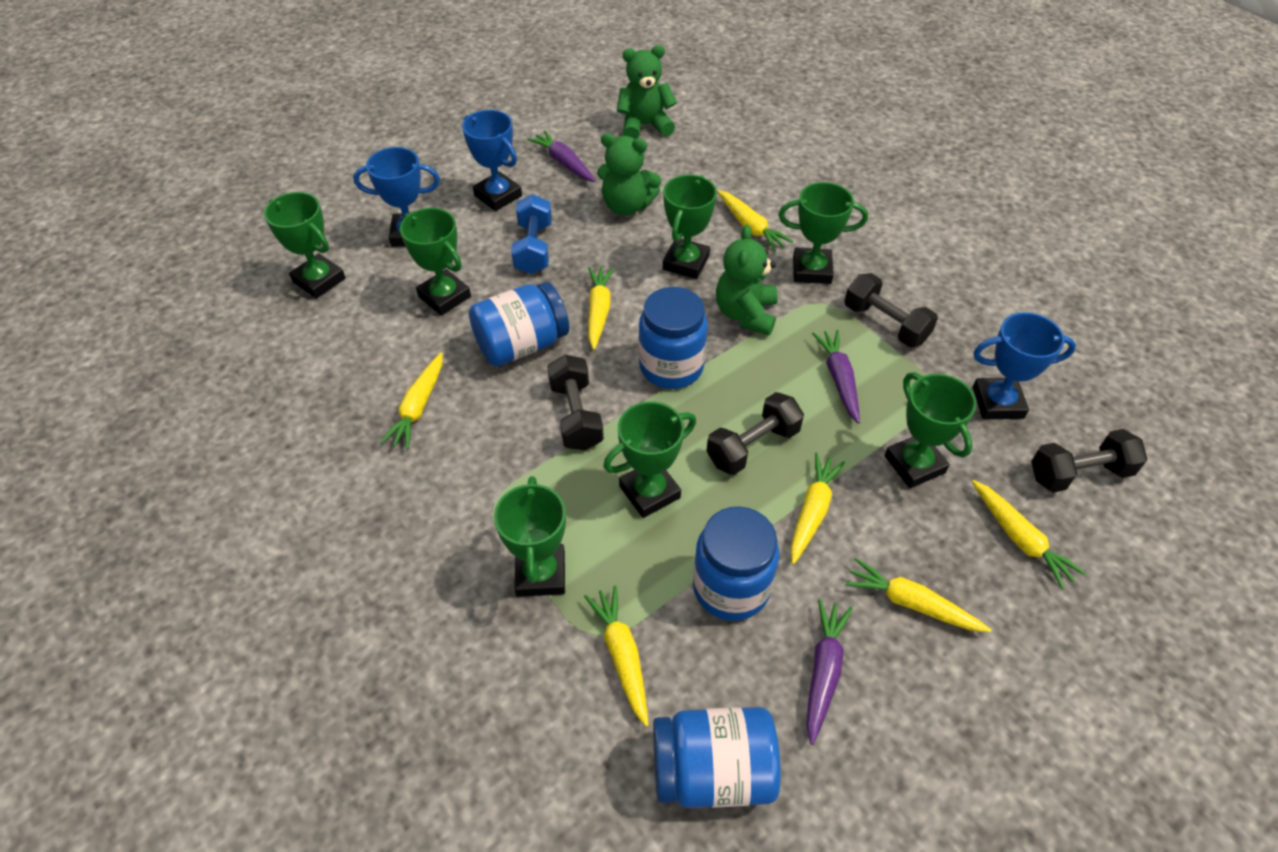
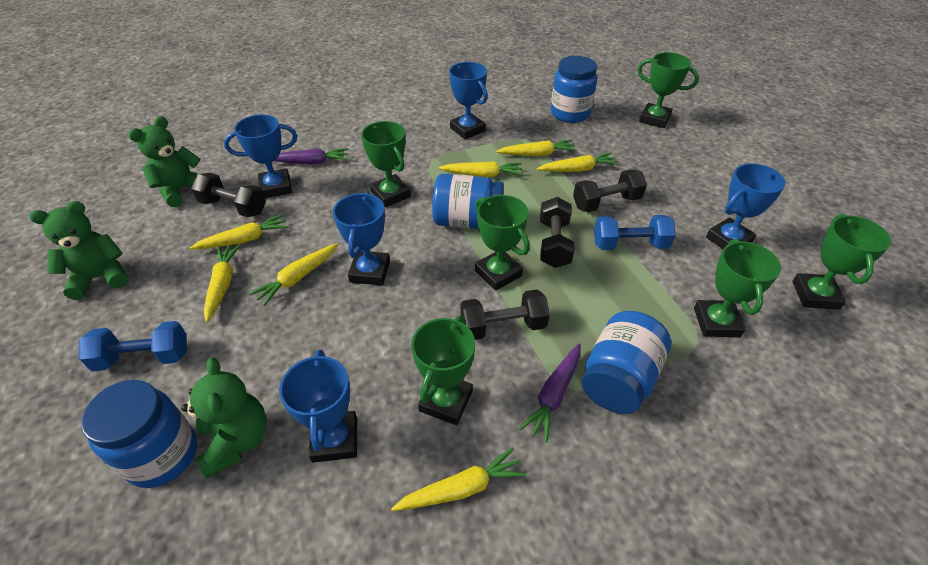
blue dumbbell: [511,194,552,274] = 1 -> [79,321,187,372] [594,215,676,250] = 2
blue trophy: [353,147,440,247] [462,110,522,211] [973,312,1076,419] = 3 -> [224,114,297,198] [279,350,357,463] [333,192,390,285] [449,62,488,139] [706,163,785,249] = 5
green trophy: [264,192,346,299] [400,208,471,315] [494,476,566,597] [603,401,696,518] [663,175,717,279] [779,182,868,284] [885,372,977,488] = 7 -> [361,121,411,207] [411,316,475,425] [475,195,530,291] [638,52,699,128] [694,239,781,337] [792,214,891,310] = 6
purple carrot: [527,130,596,182] [806,599,853,745] [812,330,860,424] = 3 -> [275,148,349,164] [519,343,581,442] = 2

